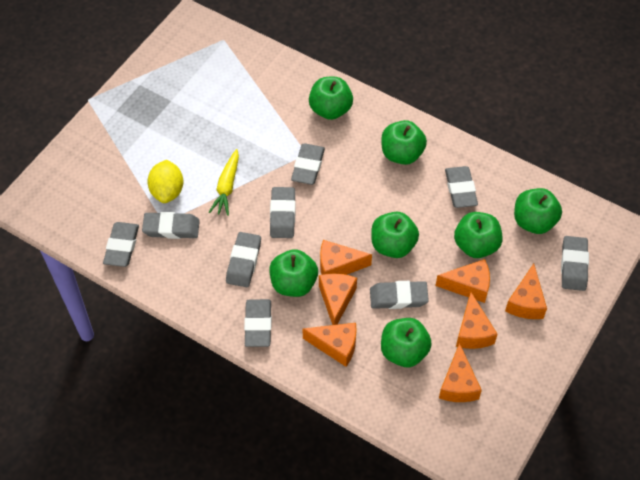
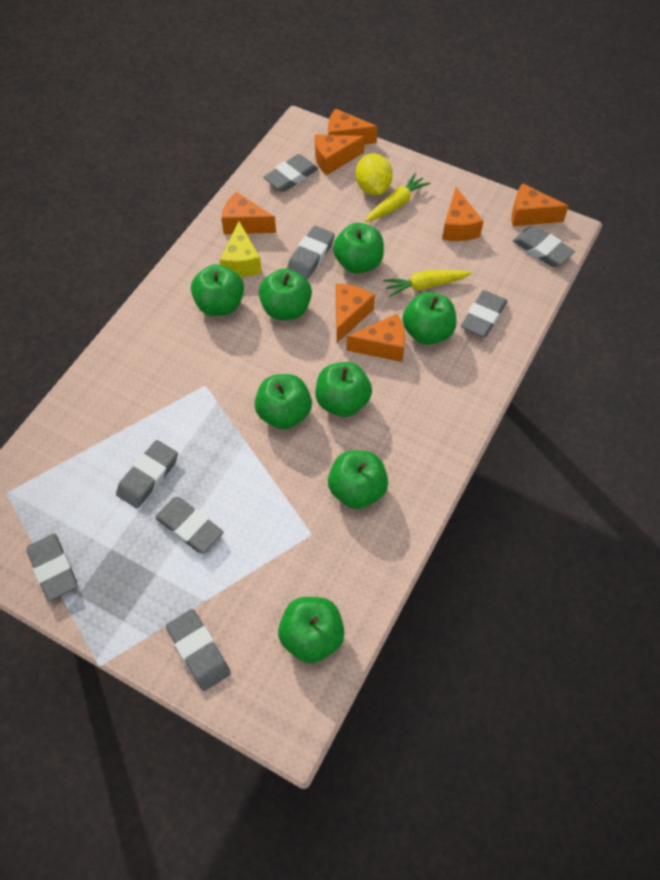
green apple: [269,249,318,297] [309,77,353,120] [371,212,419,258] [381,120,427,165] [381,318,432,367] [454,212,503,258] [514,188,562,234] = 7 -> [191,264,244,316] [255,374,312,429] [259,268,312,320] [278,597,345,663] [315,362,372,417] [328,450,388,509] [333,223,384,274] [402,292,456,345] = 8
grey eraser: [103,222,139,267] [142,212,200,239] [226,232,261,287] [244,299,272,347] [270,187,295,238] [291,143,325,185] [370,281,429,309] [445,166,478,208] [561,236,589,291] = 9 -> [26,533,78,601] [116,440,178,508] [155,497,223,553] [166,609,231,691] [263,154,318,192] [287,226,335,279] [461,290,507,337] [513,226,575,267] = 8
yellow carrot: [209,149,239,216] = 1 -> [365,173,431,222] [383,270,472,297] = 2
yellow cheese: none = 0 -> [220,221,262,277] = 1

